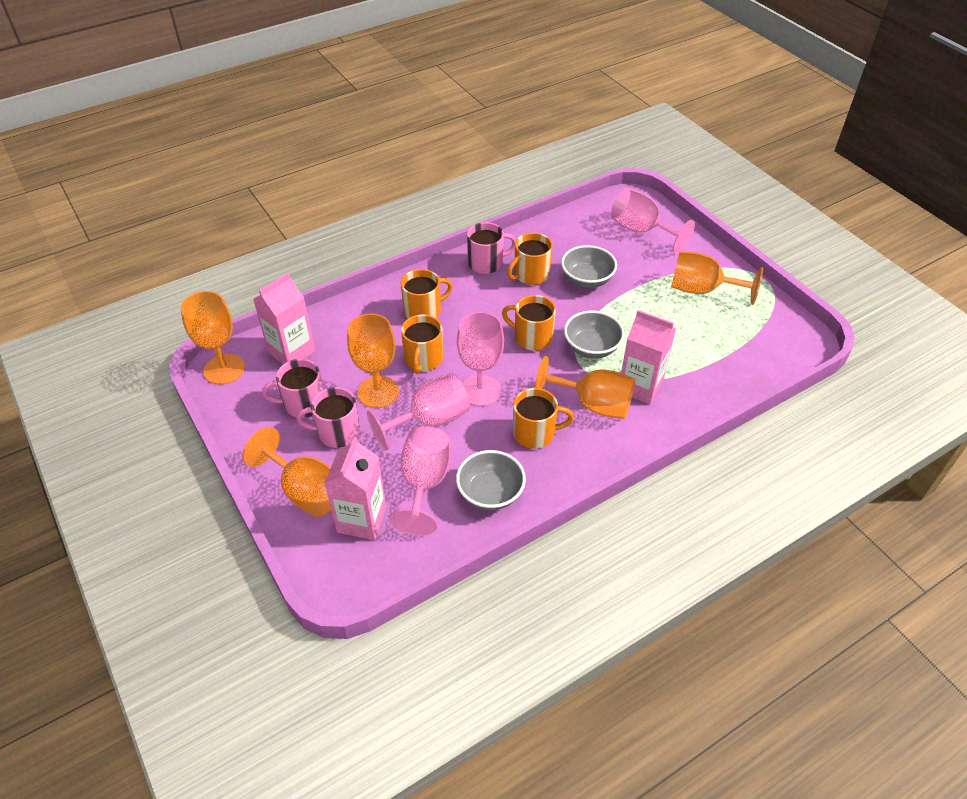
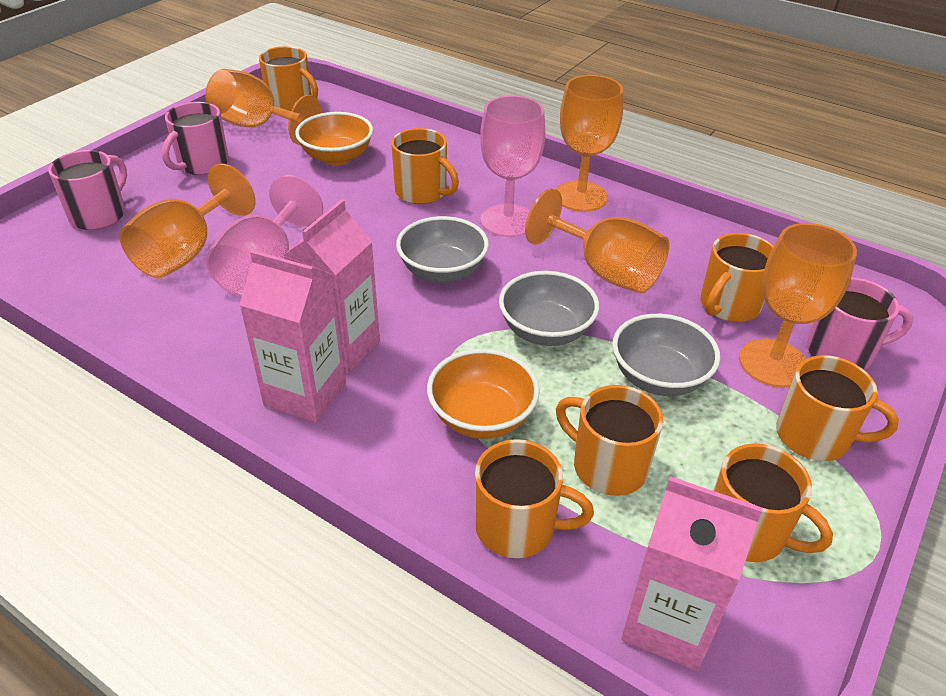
orange bowl: none = 0 -> [295,112,373,165] [427,349,540,439] = 2
orange mug: [401,269,453,318] [401,315,443,374] [502,295,556,351] [507,233,553,285] [513,388,574,449] = 5 -> [259,46,318,111] [391,128,459,204] [475,439,594,558] [556,385,663,496] [700,233,774,322] [713,443,833,562] [776,355,899,461] = 7
pink goblet: [367,373,471,451] [389,426,451,536] [457,312,504,406] [611,188,695,253] = 4 -> [206,175,323,297] [480,95,546,237] = 2

